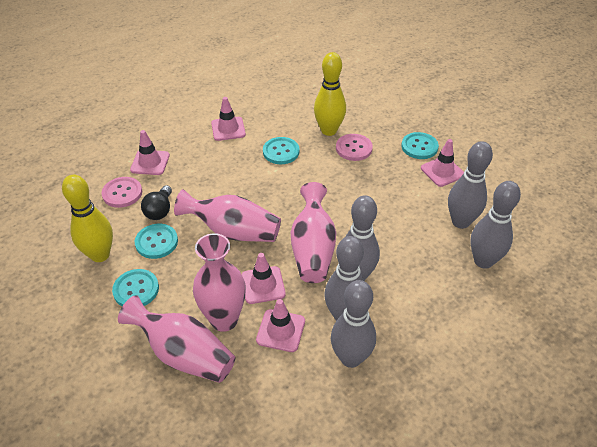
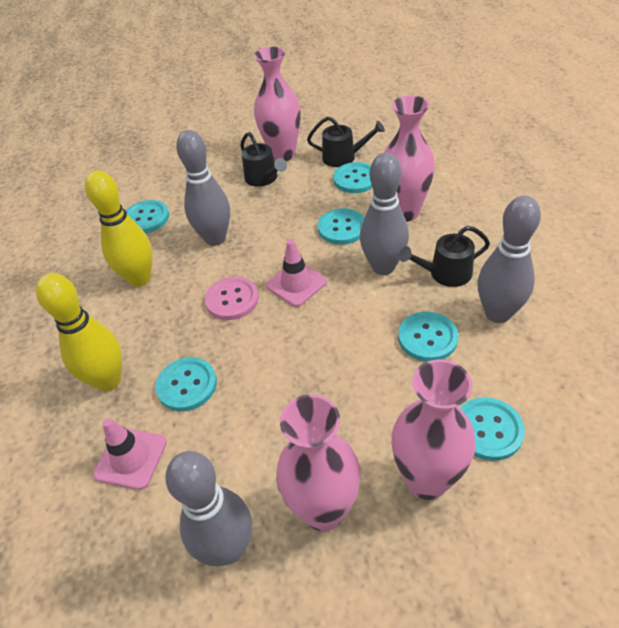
black light bulb: [141,185,172,220] = 1 -> none = 0
black watering can: none = 0 -> [240,132,287,187] [307,117,385,167] [399,226,490,287] = 3
grey bowling pin: [324,236,365,321] [331,280,376,368] [345,196,380,280] [448,141,493,229] [470,181,521,269] = 5 -> [165,451,252,566] [176,130,230,246] [360,153,409,275] [478,196,541,323] = 4
pink button: [101,177,142,208] [336,134,373,161] = 2 -> [205,277,259,320] = 1
pink traffic cone: [130,130,170,175] [211,97,246,141] [242,253,286,304] [256,299,305,352] [421,139,464,187] = 5 -> [93,418,167,490] [266,239,327,307] = 2
turquoise button: [112,269,159,306] [135,224,178,259] [263,137,300,164] [401,132,439,159] = 4 -> [126,200,169,233] [155,357,217,411] [318,208,364,245] [333,162,372,193] [398,312,458,362] [460,397,525,461] = 6

